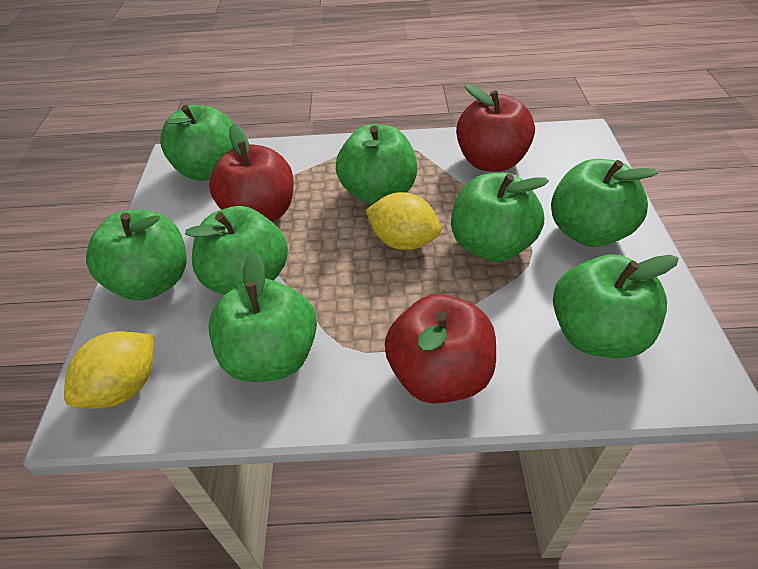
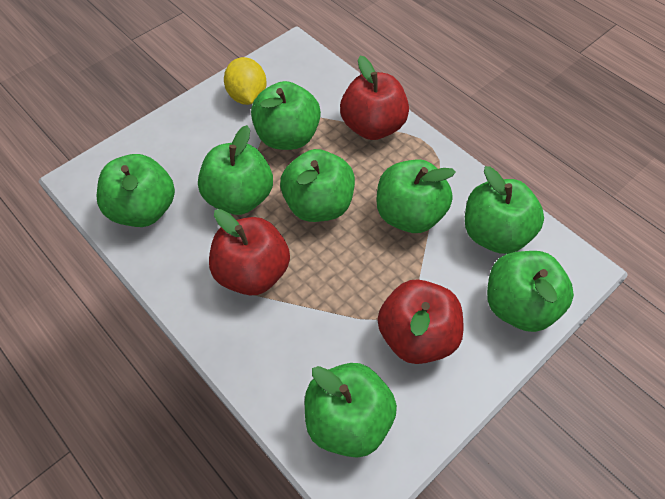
yellow lemon: [64,331,154,409] [365,192,441,250] = 2 -> [224,57,267,105] = 1

